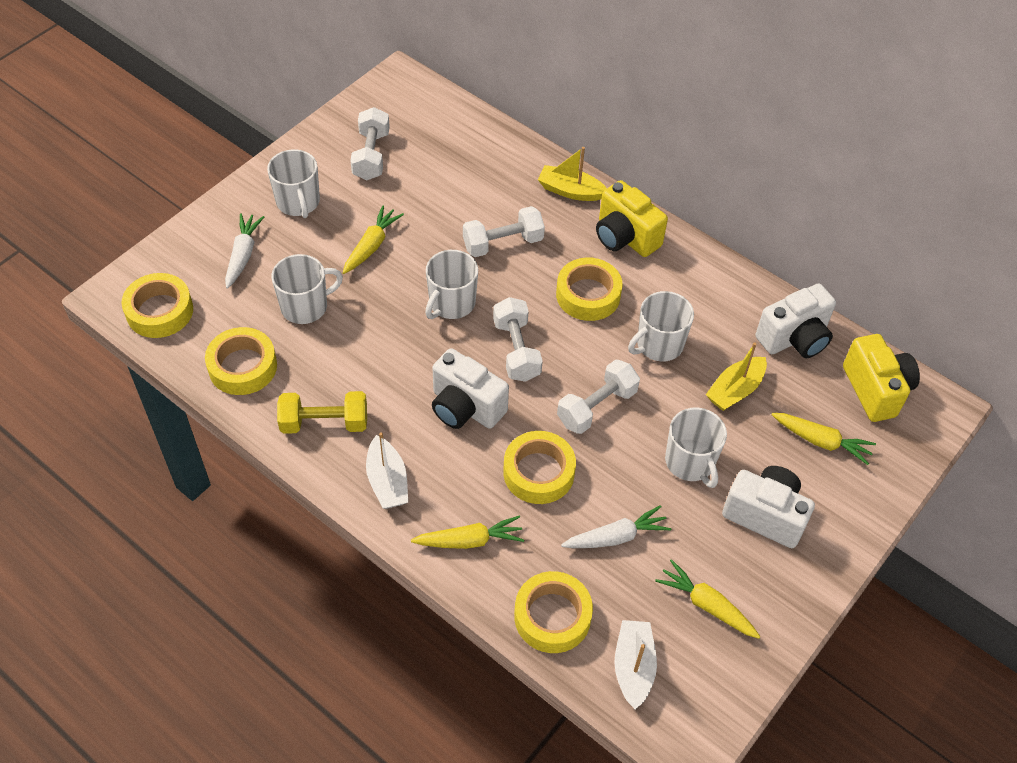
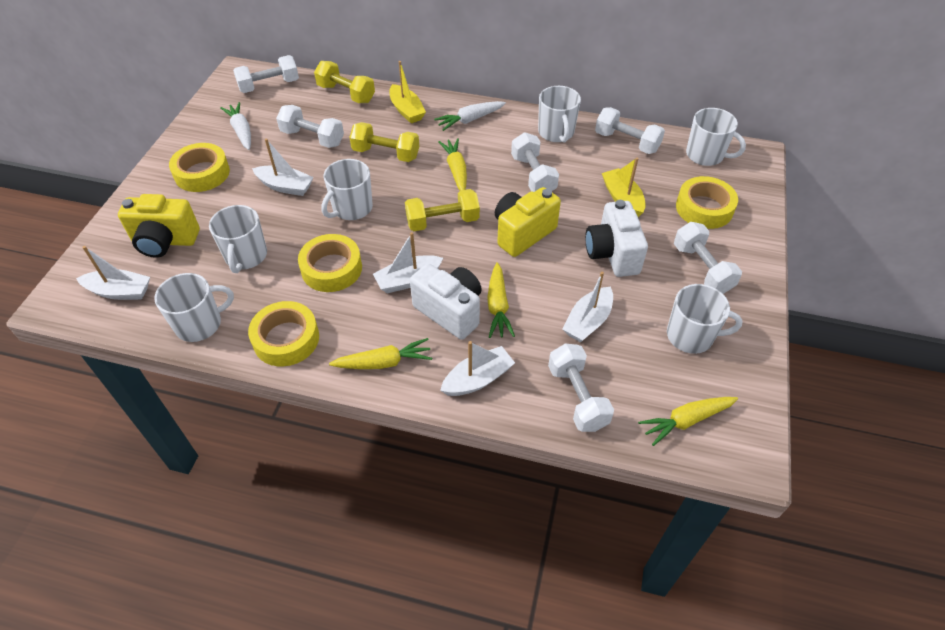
white boat: [366,432,408,509] [614,620,657,709] = 2 -> [76,246,150,300] [252,138,314,196] [373,232,443,293] [440,341,515,396] [563,272,613,342] = 5
white camera: [432,348,509,429] [722,466,815,548] [755,284,836,358] = 3 -> [410,264,482,340] [585,200,648,277] = 2
white dumbbell: [350,107,390,180] [463,206,545,257] [493,297,543,382] [557,359,640,434] = 4 -> [233,55,299,93] [276,105,344,148] [511,132,559,192] [548,344,614,432] [595,107,665,154] [674,222,742,294] = 6
white mug: [267,149,320,218] [271,254,343,324] [425,250,478,319] [628,291,694,362] [665,408,727,488] = 5 -> [154,273,234,342] [209,205,267,273] [321,159,373,220] [538,86,581,142] [667,284,742,354] [686,108,746,166] = 6
yellow dumbbell: [277,391,367,434] = 1 -> [314,61,375,103] [349,122,419,162] [405,189,480,231] = 3
yellow tape: [121,273,193,338] [205,327,277,395] [503,431,576,504] [514,571,593,653] [556,257,623,321] = 5 -> [169,143,230,192] [248,301,319,366] [298,234,362,292] [676,176,738,229] = 4

